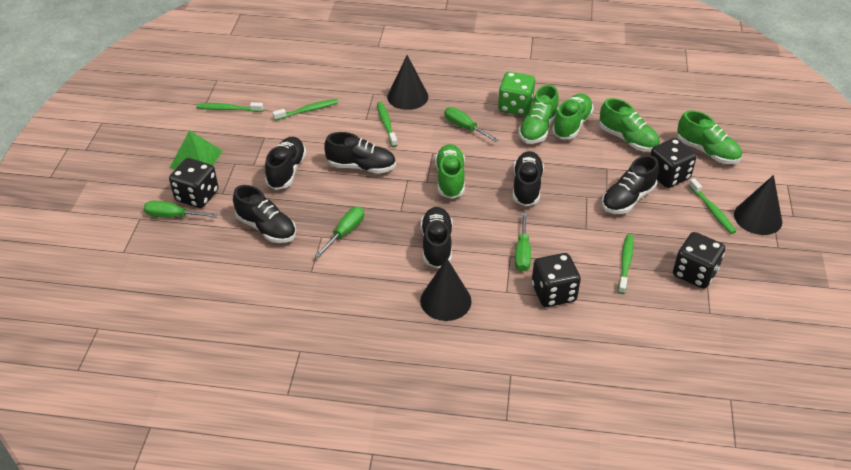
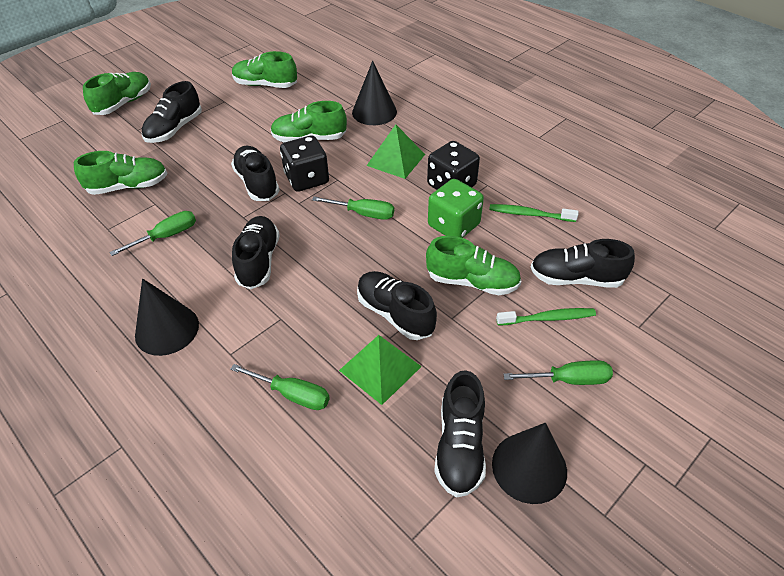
black dice: [169,158,219,208] [532,253,581,307] [650,138,697,188] [673,232,725,289] = 4 -> [280,136,329,192] [427,141,480,190] = 2
green pyramid: [170,130,223,169] = 1 -> [339,335,422,405] [367,125,425,179] = 2
green toothbrush: [196,102,264,112] [273,99,338,121] [377,102,397,147] [618,234,634,294] [689,178,736,234] = 5 -> [489,204,578,222] [496,308,596,325] = 2

